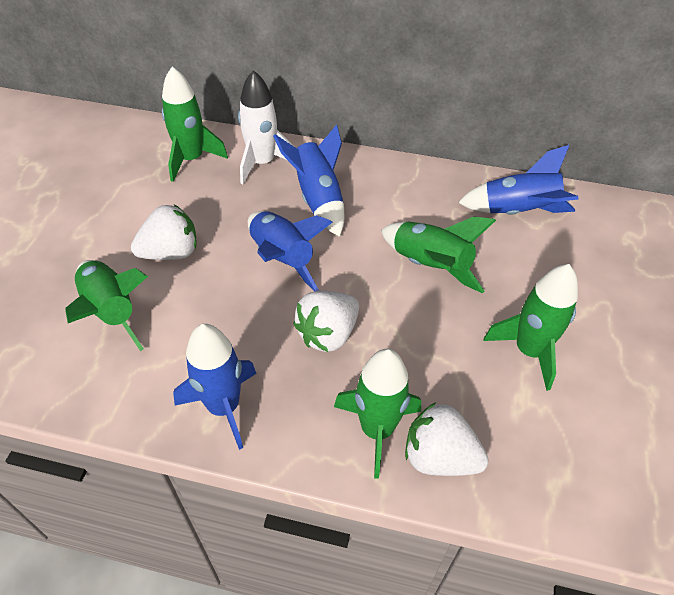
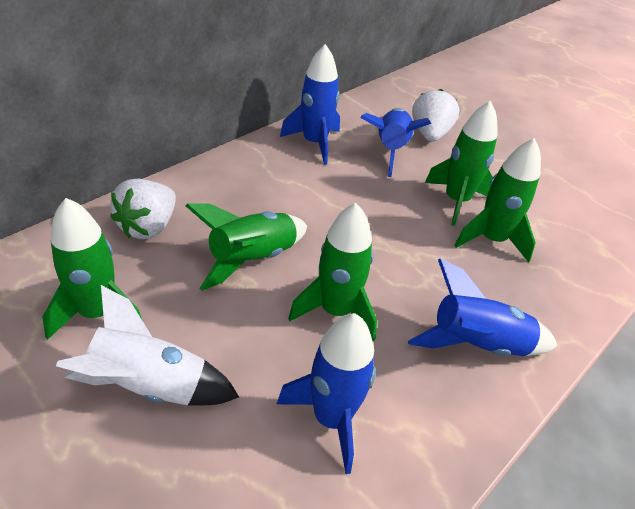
white strawberry: [131,205,197,260] [293,291,359,352] [405,402,489,476] = 3 -> [110,179,176,239] [412,89,459,142] = 2

